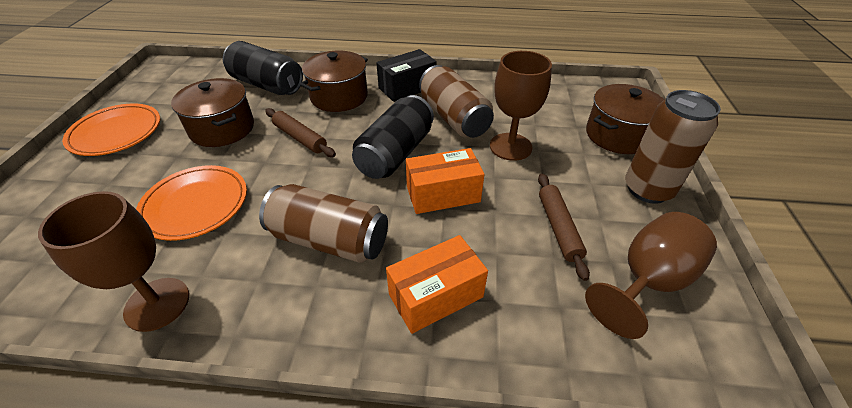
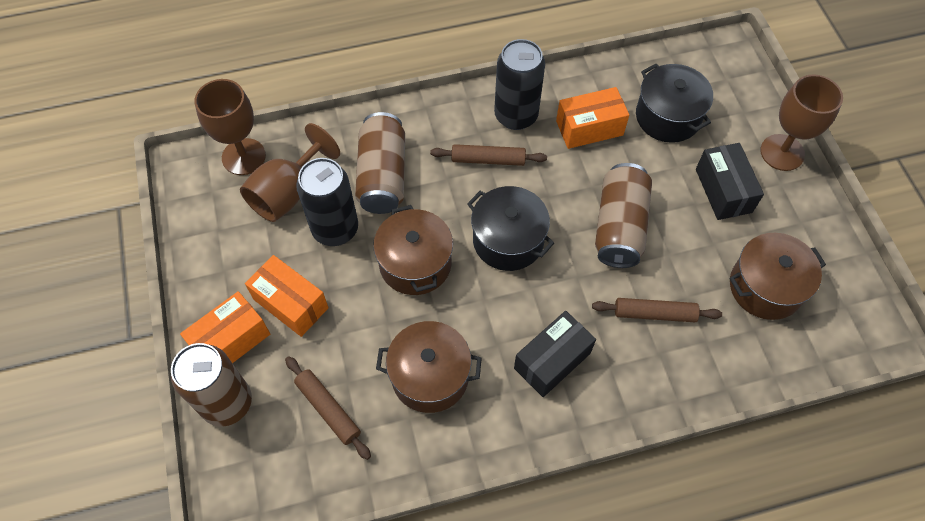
black box: [376,49,437,102] = 1 -> [514,311,596,397] [696,143,764,220] = 2
black pot: none = 0 -> [467,186,554,271] [636,64,713,143] = 2
brown rolling pin: [265,108,336,157] [538,173,590,281] = 2 -> [285,356,371,460] [430,144,547,166] [592,298,722,322] = 3
orange box: [386,235,488,334] [406,148,485,214] = 2 -> [180,291,270,363] [245,255,329,337] [556,87,629,149] = 3
orange plate: [62,104,160,156] [136,165,247,241] = 2 -> none = 0

